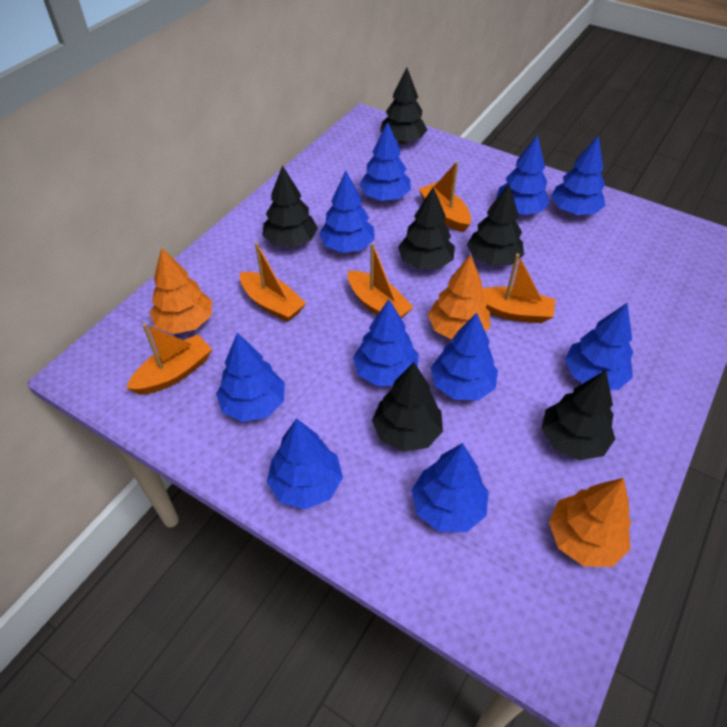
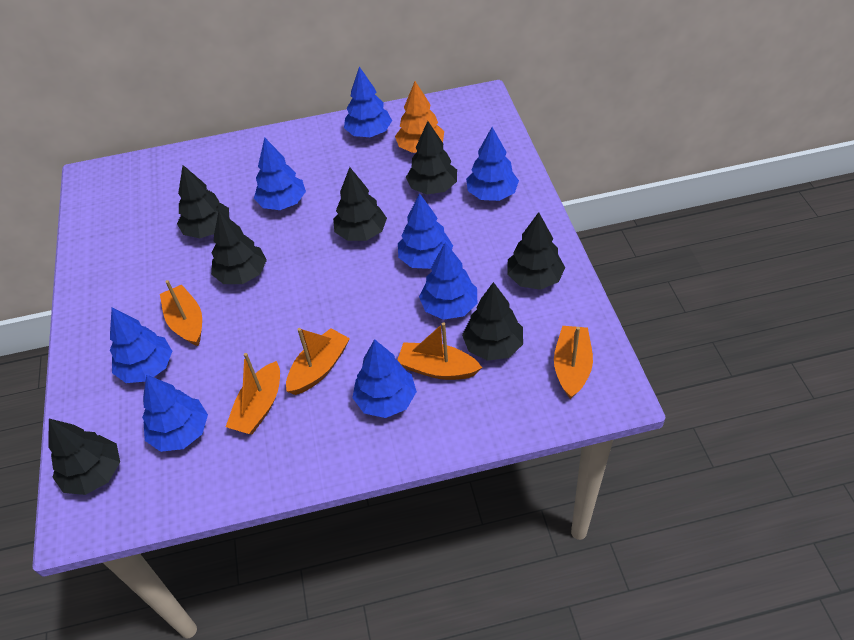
black tree: [263,165,318,247] [372,362,443,452] [380,67,427,144] [398,187,455,269] [467,184,524,266] [542,370,615,460] = 6 -> [48,419,120,495] [177,165,230,238] [211,211,267,284] [333,167,387,241] [406,121,457,195] [462,282,523,361] [507,212,565,290] = 7
blue tree: [216,333,285,422] [267,418,343,509] [319,171,374,253] [353,299,419,386] [359,122,411,201] [411,443,489,532] [431,313,498,401] [496,134,550,215] [551,135,605,215] [565,303,633,390] = 10 -> [110,308,172,383] [142,375,208,452] [254,137,306,210] [344,67,392,137] [352,339,417,418] [398,193,453,269] [419,242,477,320] [466,127,519,201] = 8
orange tree: [150,247,212,334] [428,254,490,339] [549,478,631,567] = 3 -> [395,81,444,153] = 1

